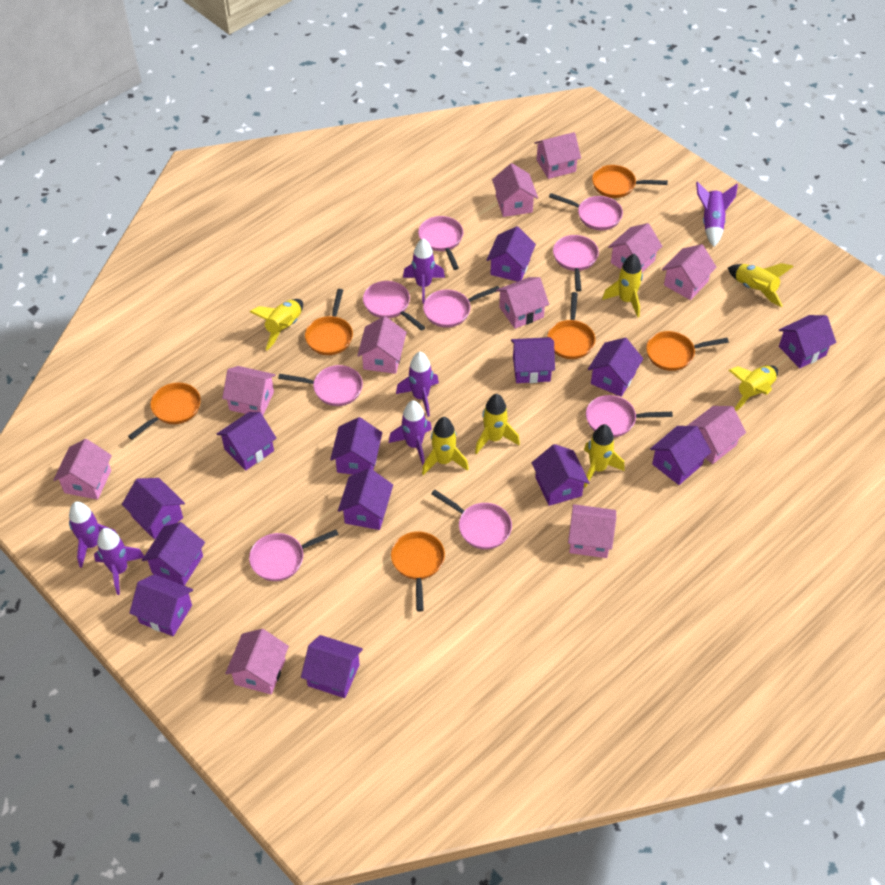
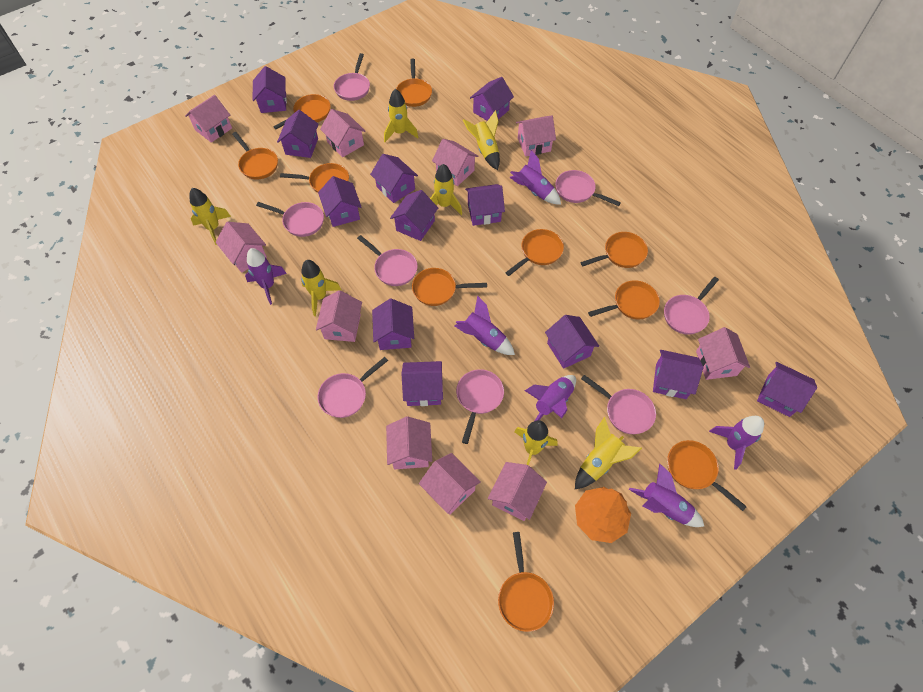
orange pan: [128,383,201,440] [305,289,353,355] [391,531,445,612] [547,292,595,359] [592,165,668,198] [646,331,729,371] = 6 -> [232,132,278,180] [273,94,331,129] [280,163,349,193] [396,58,432,107] [412,268,487,306] [498,532,554,632] [505,229,564,276] [580,232,648,268] [588,280,660,320] [667,440,747,511] = 10
orange tree: none = 0 -> [575,487,631,543] = 1
pink house: [53,439,112,500] [222,366,275,415] [225,629,289,695] [357,316,407,374] [492,163,538,217] [496,277,549,329] [534,132,581,179] [568,504,616,558] [608,223,662,272] [662,244,717,300] [687,406,746,464] = 11 -> [185,95,232,143] [216,222,267,273] [316,290,362,342] [320,109,365,157] [386,417,432,469] [419,453,481,515] [432,139,478,186] [488,462,547,521] [516,116,556,157] [696,327,750,380] = 10
pink pan: [249,530,339,581] [278,365,363,406] [363,281,426,331] [418,216,463,270] [423,286,499,328] [431,490,512,549] [549,193,623,230] [553,235,599,292] [586,395,673,437] = 9 -> [256,202,324,237] [318,357,388,418] [334,53,370,101] [357,235,418,286] [456,369,504,444] [555,170,621,206] [581,375,656,434] [664,277,719,335] = 8
purple house: [122,478,185,539] [129,574,193,636] [142,522,205,586] [217,412,276,471] [301,635,363,698] [330,417,382,475] [338,468,393,530] [487,226,536,282] [511,337,555,383] [532,444,589,506] [588,338,643,397] [650,426,711,485] [779,315,836,368] = 13 -> [252,66,287,113] [277,110,319,158] [318,176,362,227] [370,154,418,203] [372,299,414,350] [390,190,438,241] [402,361,443,406] [465,184,505,226] [470,77,514,121] [545,315,599,369] [653,350,703,399] [757,362,817,417] = 12

